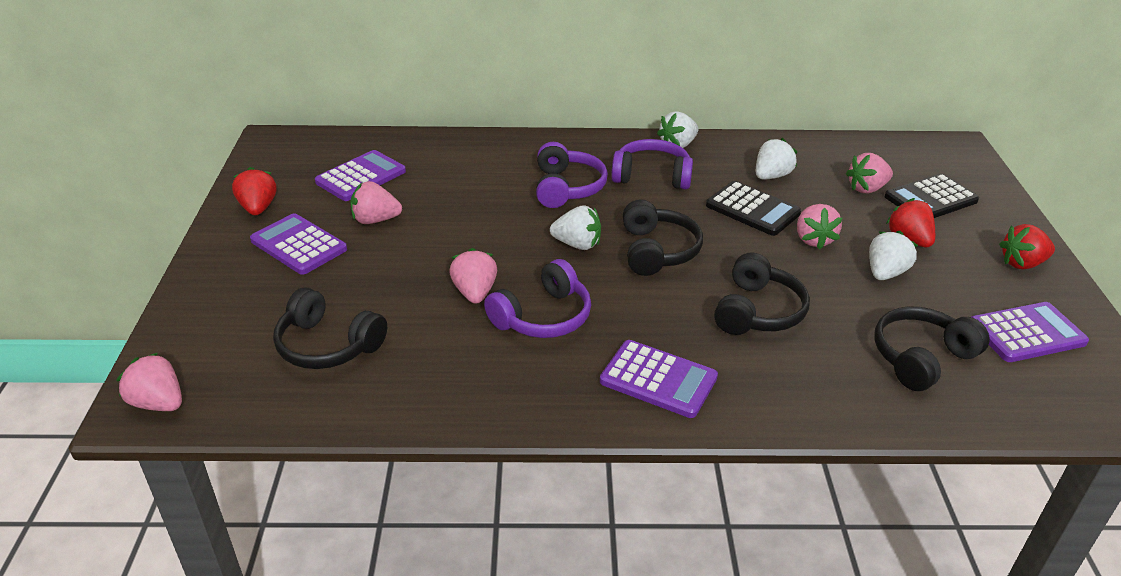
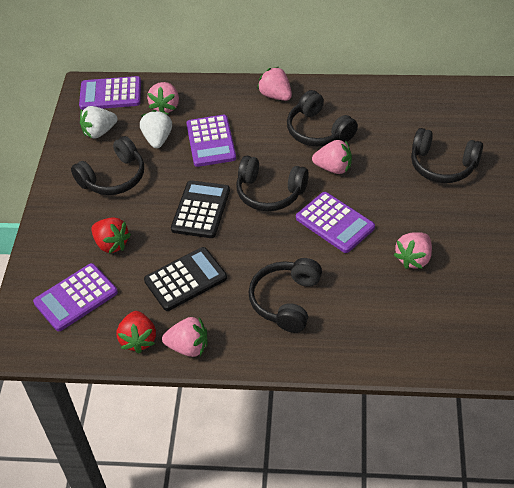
black headphones: [273,287,387,369] [623,199,703,276] [714,252,810,335] [874,306,990,391] = 4 -> [71,136,144,195] [236,156,309,211] [248,258,322,333] [287,90,358,146] [411,128,483,183] = 5
purple headphones: [484,259,591,338] [536,142,608,208] [611,139,693,189] = 3 -> none = 0
red strawberry: [232,167,276,215] [886,198,935,247] [999,224,1055,269] = 3 -> [91,217,131,254] [117,311,156,354] = 2
white strawberry: [550,205,601,250] [657,111,699,148] [756,138,797,179] [869,231,918,280] = 4 -> [80,106,117,139] [140,110,172,148] = 2

